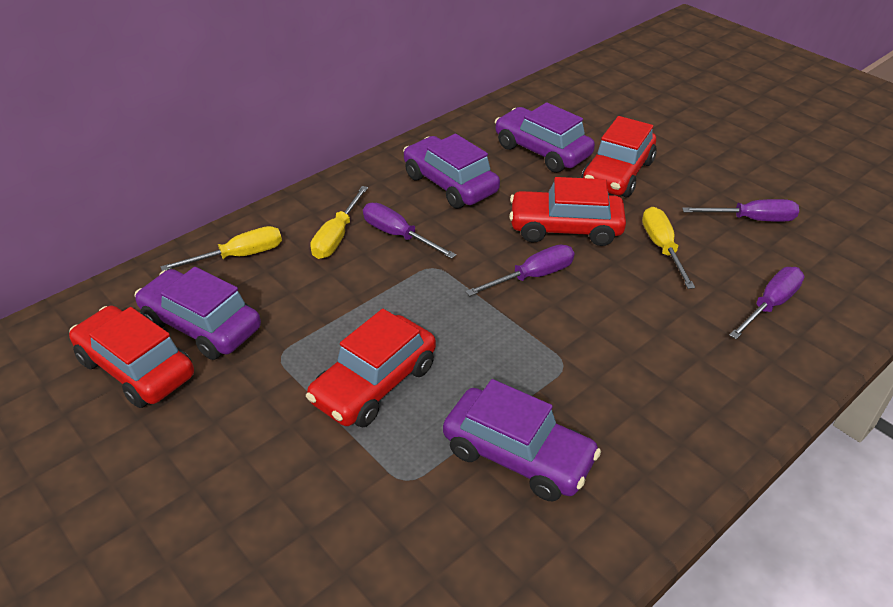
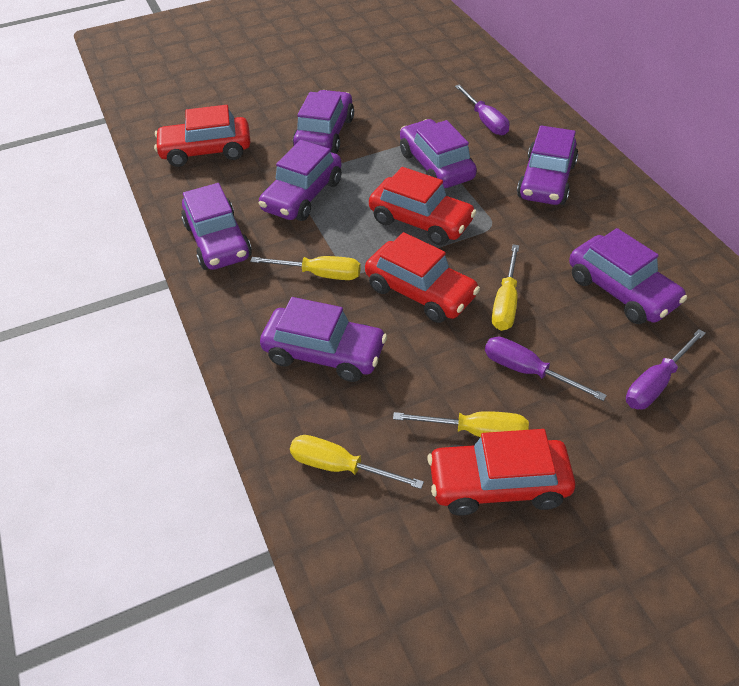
purple car: [134,267,261,360] [403,134,500,209] [443,379,601,501] [495,102,595,173] = 4 -> [181,183,252,270] [259,140,342,221] [260,297,387,382] [293,90,354,154] [400,119,477,188] [517,125,578,205] [569,228,687,324] = 7
purple screwdriver: [363,203,456,259] [466,244,574,296] [682,199,799,222] [729,267,805,339] = 4 -> [455,84,510,135] [485,337,607,401] [626,329,706,409] = 3
yellow screwdriver: [160,226,282,271] [310,186,368,259] [642,207,695,289] = 3 -> [250,256,361,280] [290,435,424,489] [393,411,529,437] [492,245,519,331] = 4

